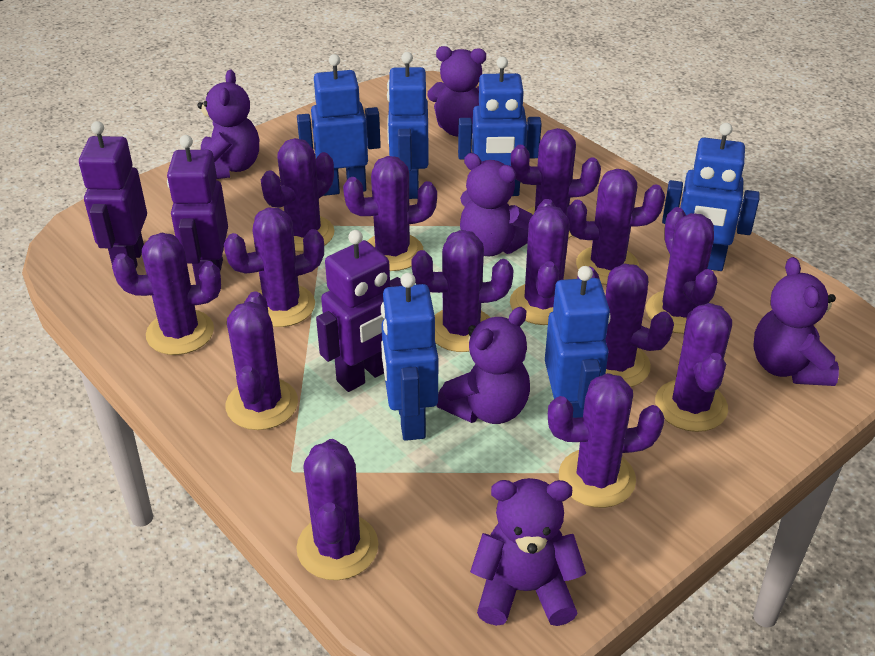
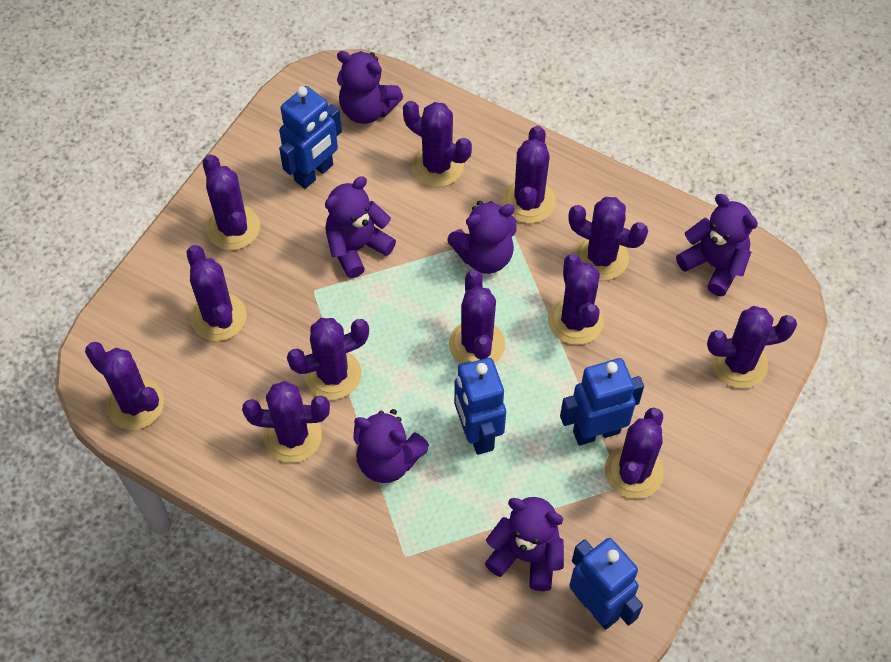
blue robot: [297,54,381,196] [381,273,438,441] [387,52,429,199] [458,57,542,196] [545,266,611,418] [662,123,760,271] = 6 -> [279,86,342,189] [454,358,506,455] [560,358,644,446] [569,538,643,630] = 4
purple cactus: [112,233,221,355] [224,208,324,327] [226,291,298,430] [261,138,335,252] [296,439,379,580] [343,156,437,271] [411,230,514,352] [510,199,570,325] [511,128,601,238] [548,373,665,508] [567,169,665,285] [577,264,674,387] [646,207,717,334] [655,303,732,432] = 14 -> [85,342,164,430] [187,245,246,341] [203,154,260,250] [242,381,330,463] [287,318,369,400] [403,101,472,187] [449,270,505,364] [502,126,555,223] [548,254,604,345] [569,197,648,281] [605,407,664,499] [707,306,797,389] = 12
purple robot: [79,121,147,268] [167,135,228,285] [316,230,403,392] = 3 -> none = 0

